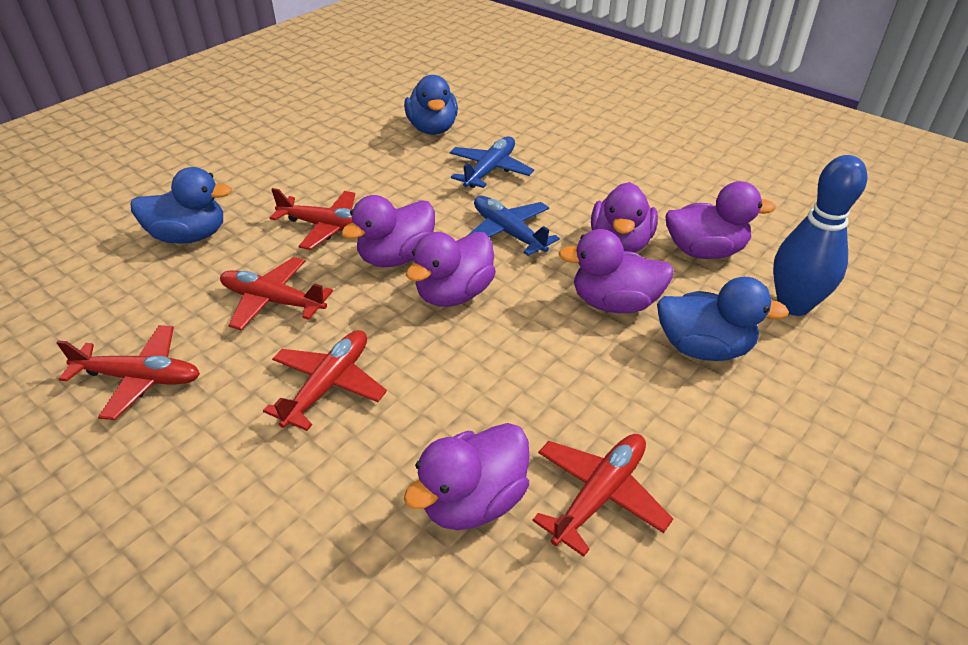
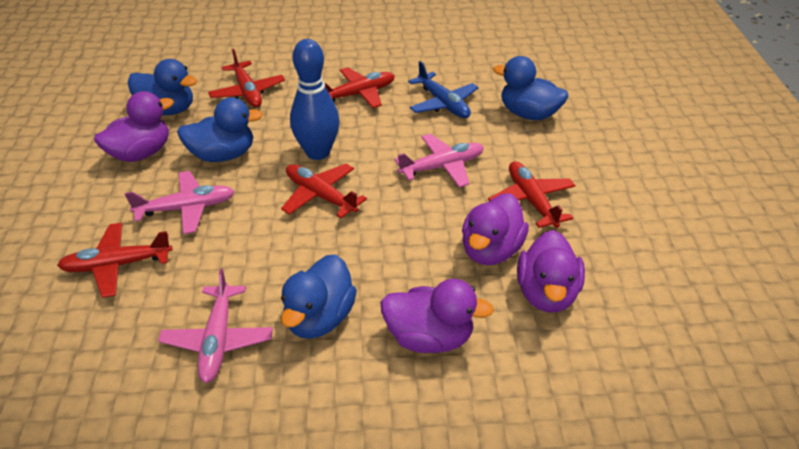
blue duck: [131,167,232,244] [404,75,458,135] [657,277,789,361] = 3 -> [128,59,197,115] [177,97,263,162] [281,254,357,339] [493,56,568,120] = 4
blue plane: [450,137,534,188] [467,196,560,256] = 2 -> [408,61,478,118] = 1
pink plane: none = 0 -> [125,171,235,234] [158,268,273,383] [395,134,484,188] = 3
purple duck: [341,195,435,267] [404,423,530,530] [406,232,496,307] [558,229,674,313] [591,182,658,253] [666,181,775,259] = 6 -> [94,91,174,162] [381,279,494,353] [462,193,529,265] [517,230,585,313] = 4

